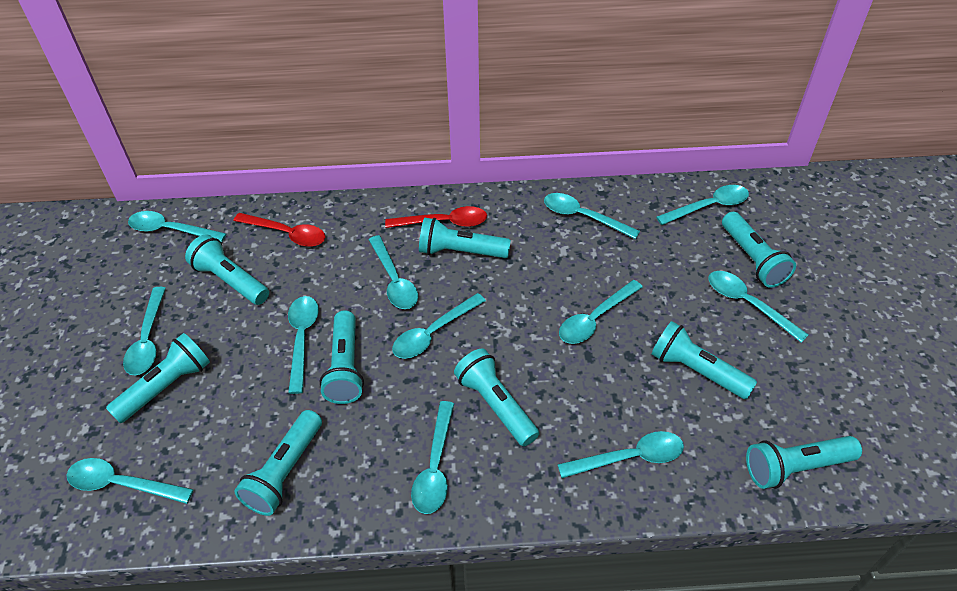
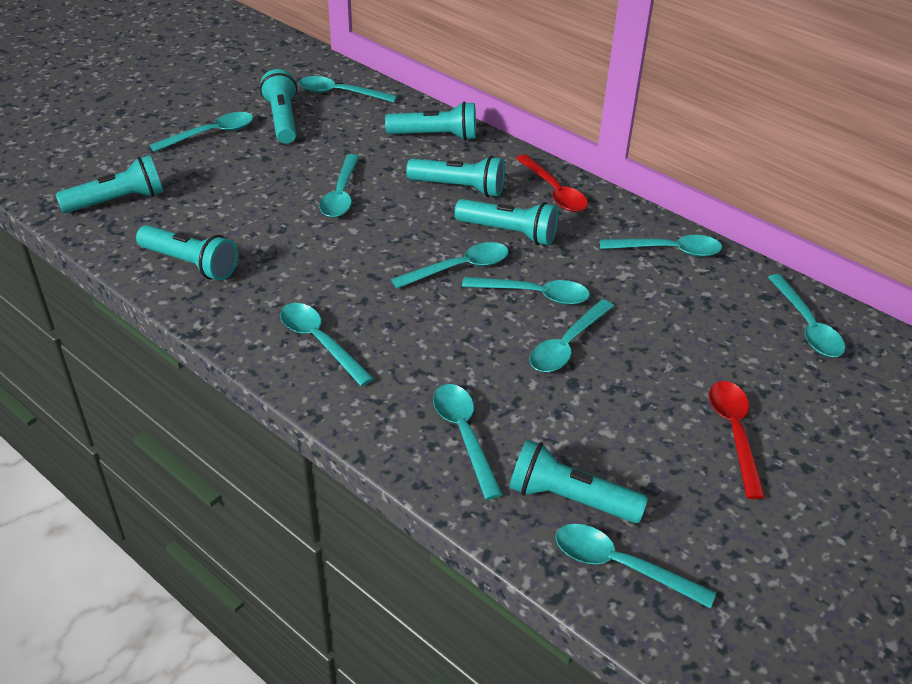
turquoise flashlight: [106,333,210,423] [185,234,269,305] [234,410,322,516] [320,310,364,404] [419,218,511,258] [454,348,539,446] [652,321,757,399] [722,212,796,288] [746,436,862,489] = 9 -> [56,155,163,213] [136,225,238,281] [260,69,297,144] [385,102,476,141] [406,156,505,197] [454,199,558,245] [509,439,648,523] = 7
turquoise spoon: [67,458,194,504] [123,287,166,375] [128,211,226,243] [288,296,319,394] [369,235,418,309] [392,293,486,359] [411,401,454,514] [544,193,640,239] [557,431,684,478] [559,280,643,344] [656,185,749,225] [709,271,809,343] = 12 -> [150,112,253,152] [280,303,374,386] [299,76,397,103] [319,154,359,218] [391,242,509,289] [433,384,503,500] [462,277,590,305] [529,299,614,372] [555,524,716,609] [600,235,722,257] [768,274,845,357] = 11

